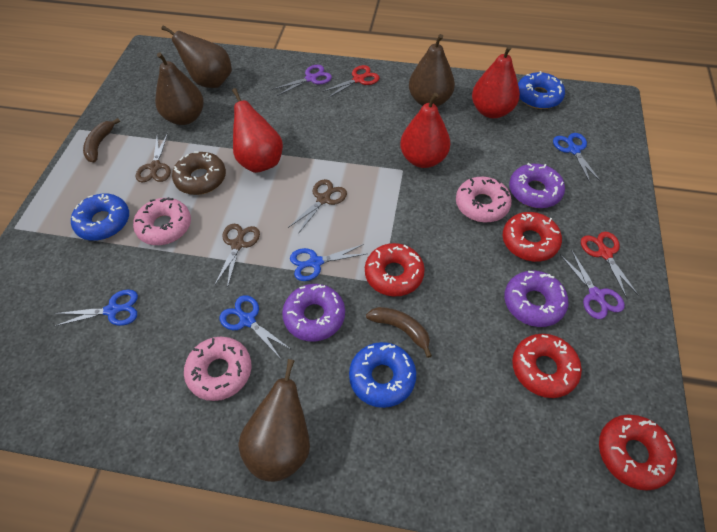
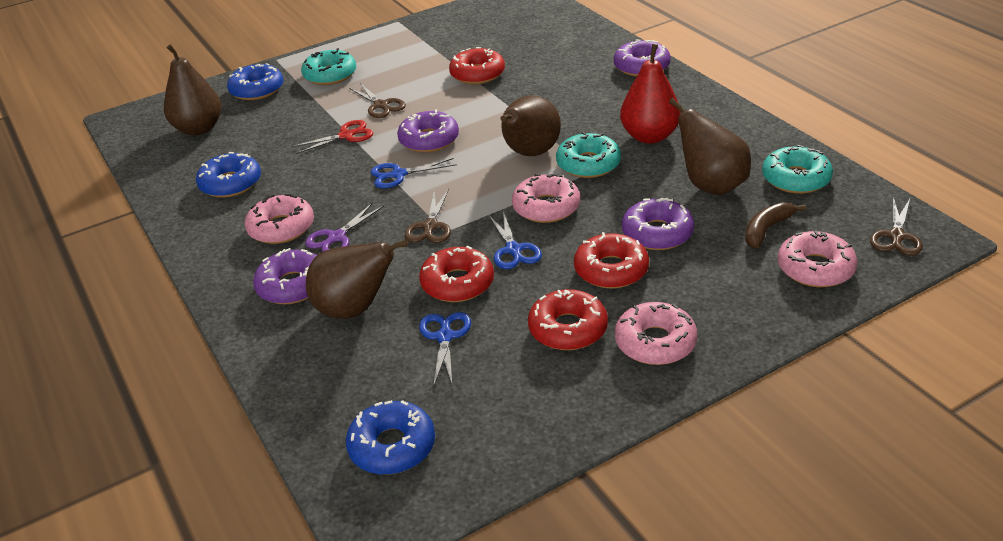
blue scissors: [55,289,138,326] [219,295,292,359] [290,244,368,281] [553,133,601,182] = 4 -> [371,158,457,188] [419,312,471,387] [488,212,542,269] = 3
brown banana: [83,118,120,163] [366,307,432,358] = 2 -> [745,202,806,248] = 1
brown donut: [172,152,226,195] = 1 -> none = 0
pink donut: [133,197,191,245] [184,337,251,401] [456,177,512,222] = 3 -> [245,194,314,244] [512,174,580,223] [615,302,697,365] [778,230,857,287] = 4
purple donut: [282,284,345,342] [504,270,568,327] [509,163,565,208] = 3 -> [253,248,317,304] [397,109,459,153] [614,40,671,77] [622,198,694,250] = 4
purple scissors: [272,65,332,96] [560,250,625,319] = 2 -> [305,203,384,252] = 1
red pear: [232,88,283,173] [400,93,450,168] [472,45,520,118] = 3 -> [620,44,681,144] = 1
red scissors: [322,65,380,98] [581,232,639,298] = 2 -> [292,120,373,154] = 1
turquoise donut: none = 0 -> [301,48,356,85] [556,132,621,178] [762,145,833,194] = 3

